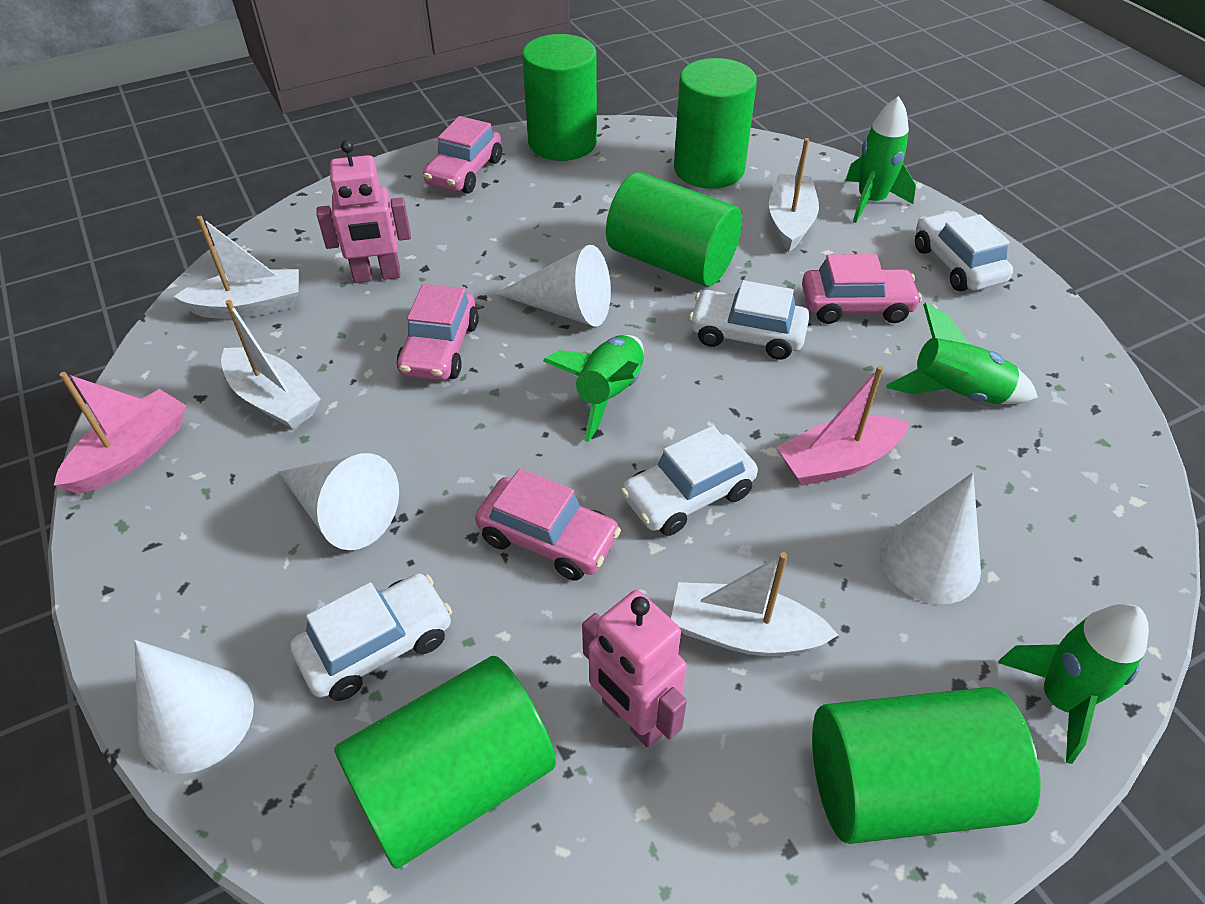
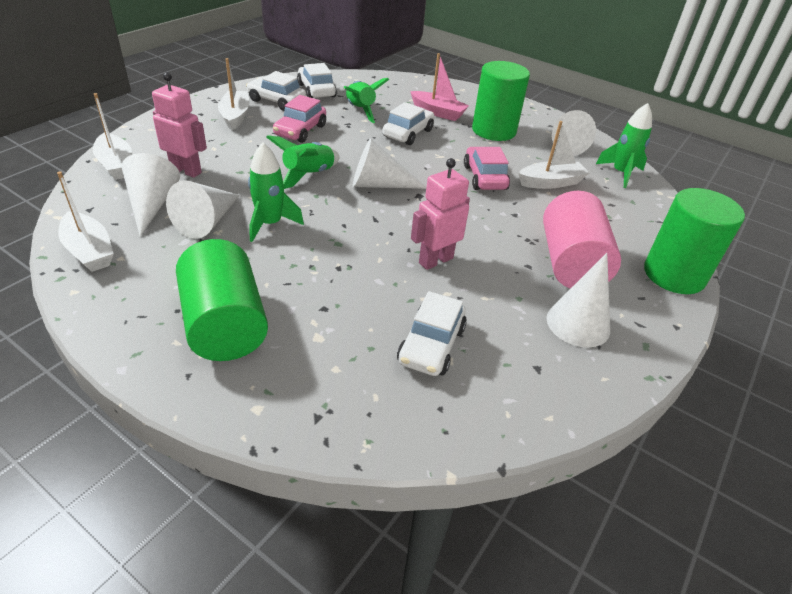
green cylinder: [334,656,556,869] [522,34,597,161] [606,172,742,286] [674,58,757,189] [812,687,1041,844] = 5 -> [176,239,268,361] [472,61,530,141] [644,188,745,294] = 3
pink boat: [54,372,186,494] [777,365,909,486] = 2 -> [410,53,469,121] = 1
pink car: [396,284,479,381] [423,116,502,193] [475,468,621,581] [802,254,922,324] = 4 -> [273,95,326,143] [464,147,510,190] = 2
pink cylinder: none = 0 -> [543,191,621,289] = 1
white cone: [135,640,254,774] [278,453,399,550] [495,245,611,327] [880,473,981,604] = 4 -> [122,153,180,237] [166,180,240,239] [353,138,426,189] [547,253,610,347] [552,110,596,156] = 5

